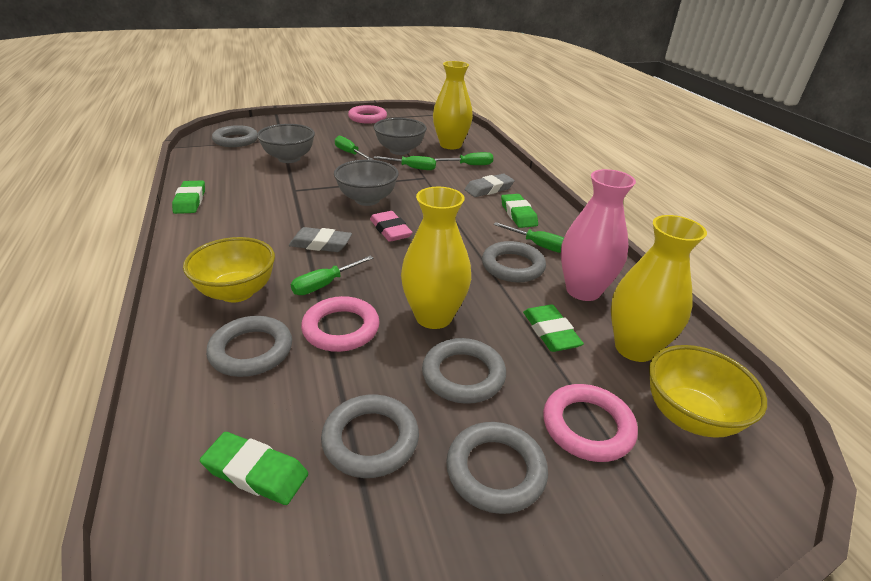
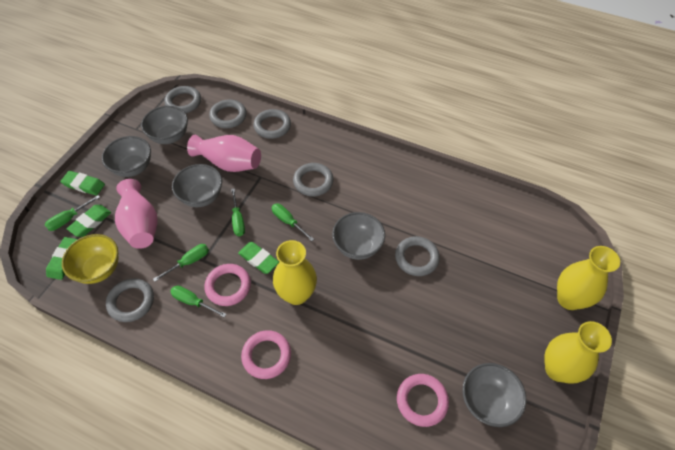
grey bowl: [257,124,315,163] [334,160,399,206] [374,118,427,155] = 3 -> [102,136,151,177] [141,106,188,144] [172,164,222,207] [332,212,385,260] [462,363,527,427] = 5
grey eraser: [289,227,352,252] [464,174,515,197] = 2 -> none = 0
pink eraser: [370,211,413,242] = 1 -> none = 0
pink vase: [561,169,636,301] = 1 -> [115,179,158,249] [187,135,261,172] = 2
yellow bowl: [183,237,275,302] [649,345,767,438] = 2 -> [62,234,118,284] = 1

